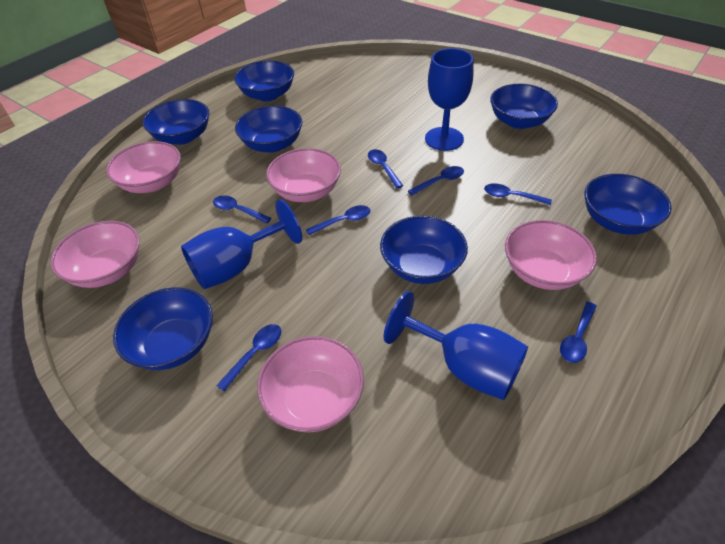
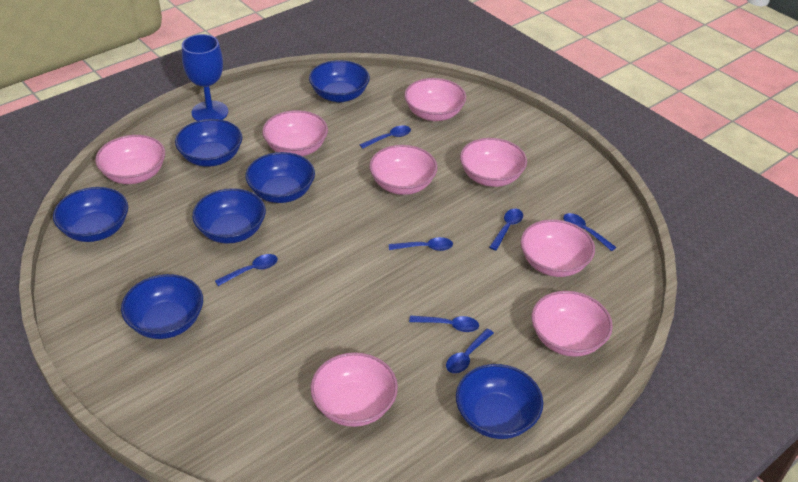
blue goblet: [181,199,302,289] [384,291,528,400] [425,48,473,151] = 3 -> [182,34,228,121] = 1
pink bowl: [50,221,140,288] [106,141,181,193] [257,336,364,432] [266,148,341,202] [505,220,597,290] = 5 -> [95,135,165,184] [262,110,328,156] [311,352,398,427] [369,145,437,195] [404,78,466,121] [460,138,527,187] [520,219,595,277] [532,291,613,357] = 8

